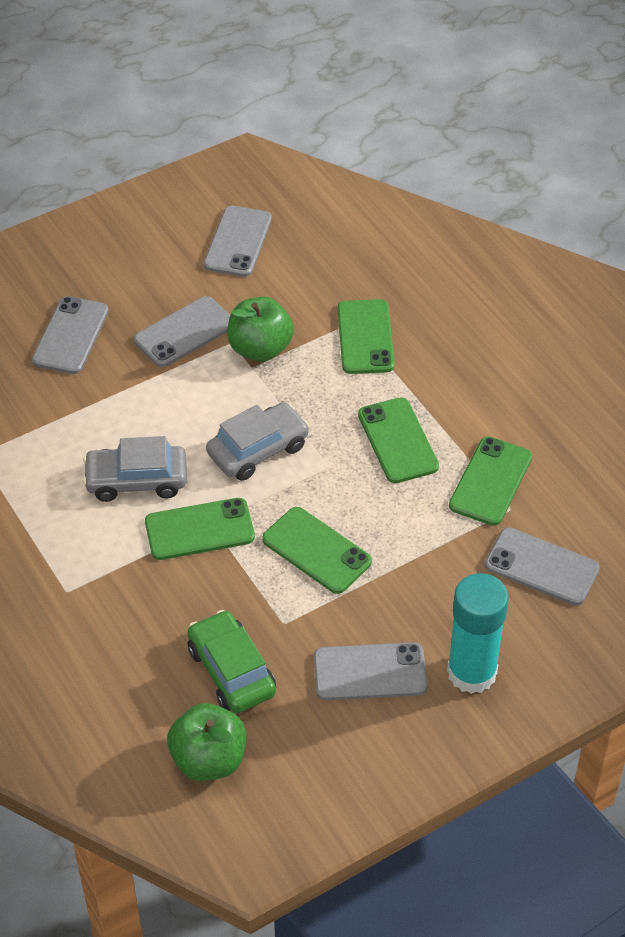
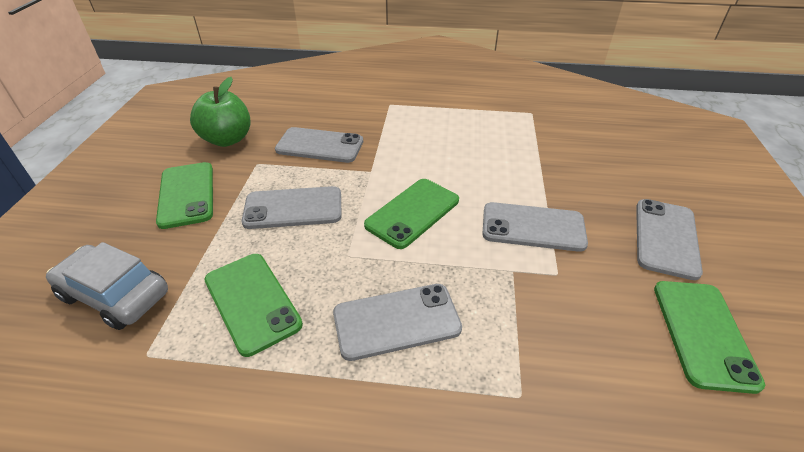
green apple: [167,703,246,781] [227,297,294,361] = 2 -> [190,77,251,147] = 1
green car: [187,610,276,713] = 1 -> none = 0
green phone: [145,498,255,560] [262,507,372,594] [338,299,394,374] [358,397,439,483] [449,436,532,526] = 5 -> [156,162,213,229] [204,254,303,357] [364,179,459,249] [654,281,765,394] = 4
grey car: [83,436,187,502] [206,402,310,481] = 2 -> [46,242,168,330] = 1
turquoise glue stick: [447,573,509,694] = 1 -> none = 0

